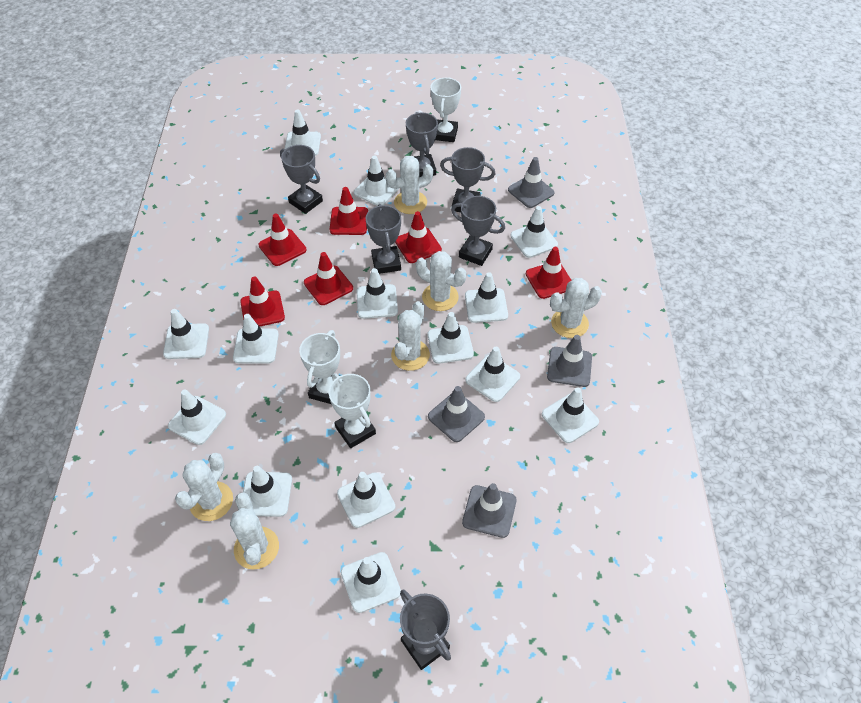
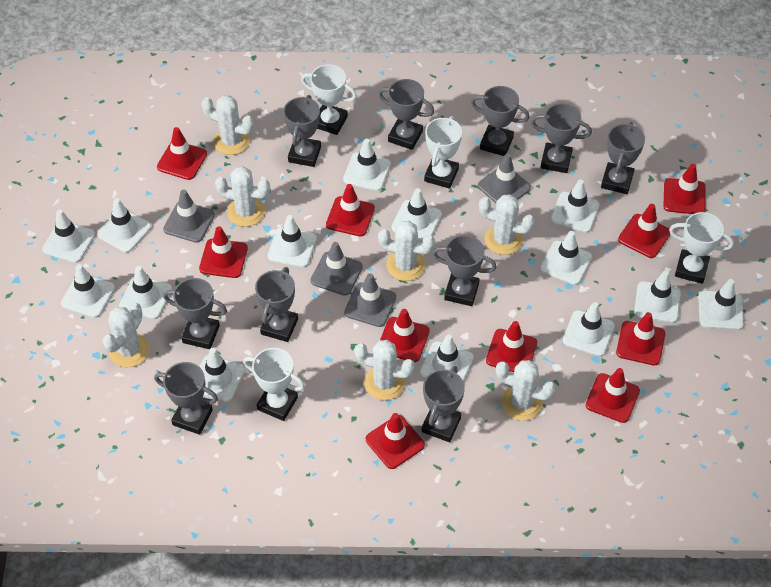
grey trophy: [280,145,323,214] [366,204,401,274] [400,589,451,670] [406,112,438,177] [440,147,495,212] [451,196,505,266] = 6 -> [154,362,218,435] [163,278,227,349] [255,267,298,342] [283,95,321,167] [378,79,434,150] [422,366,465,442] [432,235,496,306] [471,86,529,156] [531,103,592,173] [601,122,645,194] = 10
red traffic cone: [240,276,285,327] [259,214,307,266] [304,252,353,305] [329,187,368,235] [395,211,442,263] [526,247,571,299] = 6 -> [157,127,207,180] [199,226,248,278] [326,184,375,236] [366,413,425,469] [380,309,430,362] [486,321,537,372] [586,368,640,423] [616,312,665,365] [618,204,670,258] [663,164,706,214] = 10
white cactus: [175,453,233,521] [230,492,279,570] [386,156,433,214] [391,301,430,371] [416,251,466,311] [550,278,602,338] = 6 -> [102,302,150,367] [201,95,254,155] [215,166,270,227] [354,340,415,400] [378,221,435,281] [479,194,535,255] [496,360,556,421] = 7
white trophy: [299,330,340,404] [329,373,376,448] [430,77,461,142] = 3 -> [243,348,305,421] [301,64,357,135] [424,116,462,189] [669,212,734,284] = 4

